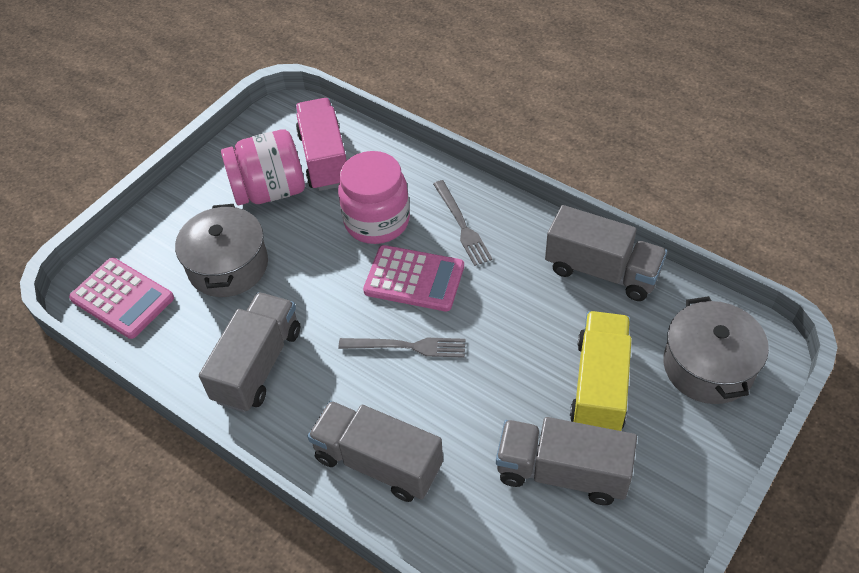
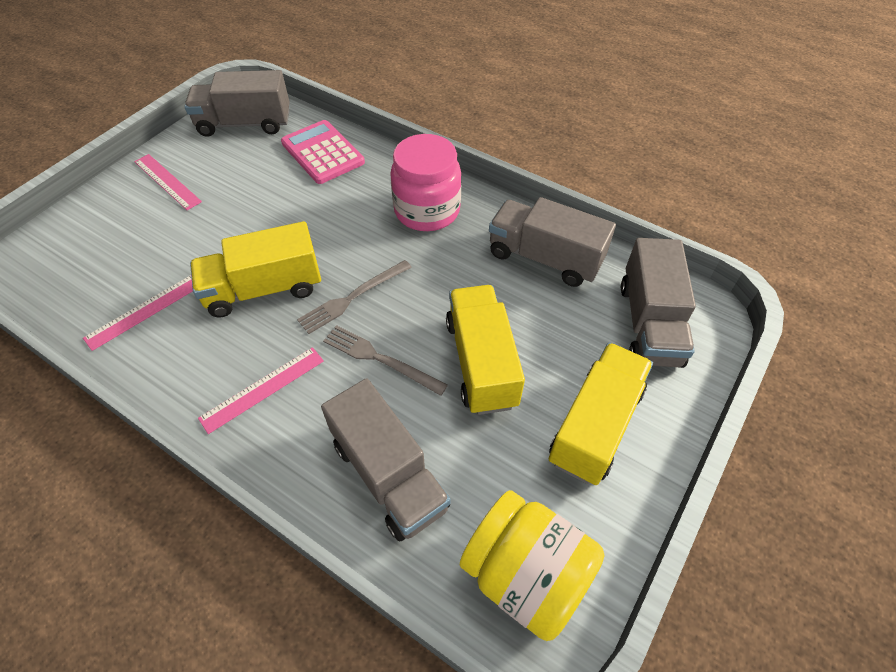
grey pot: [175,204,268,297] [663,296,769,404] = 2 -> none = 0
pink calculator: [69,258,174,339] [363,245,464,311] = 2 -> [281,120,365,184] = 1
pink jar: [221,129,305,205] [338,151,410,244] = 2 -> [390,134,461,231] = 1
pink ruler: none = 0 -> [83,275,193,351] [134,154,202,210] [198,347,324,434] = 3
pink truck: [295,98,347,191] = 1 -> none = 0
yellow jar: none = 0 -> [460,490,604,641] = 1
yellow truck: [570,311,632,431] = 1 -> [190,221,321,318] [446,285,525,415] [549,343,653,485] = 3

